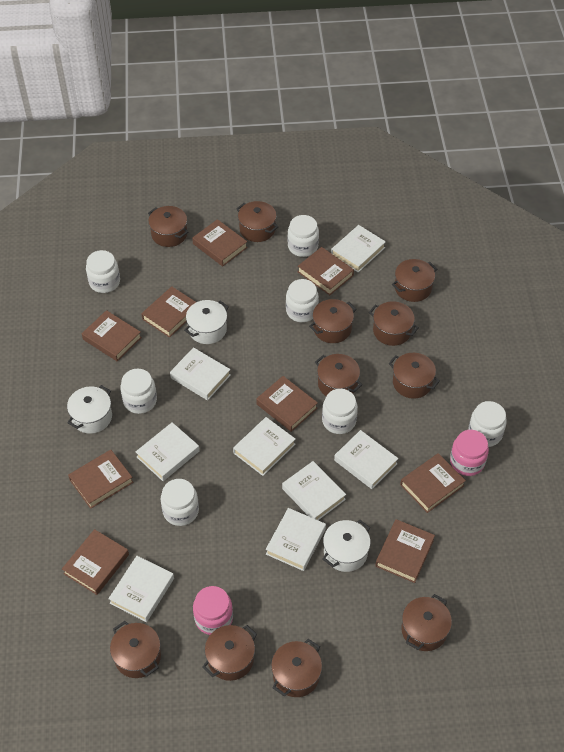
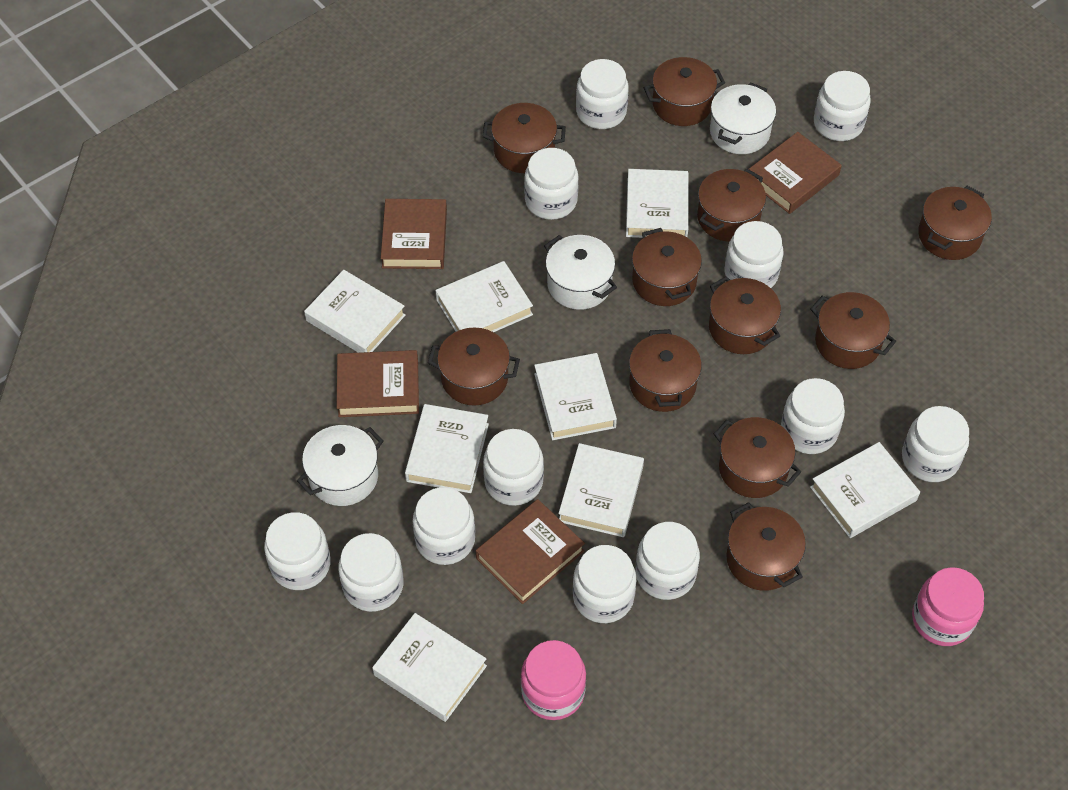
brown book: [62,529,129,595] [68,450,133,509] [82,310,142,361] [141,286,196,338] [192,219,248,266] [256,376,318,432] [298,247,354,295] [375,519,435,583] [400,453,466,513] = 9 -> [337,350,419,417] [381,199,447,269] [476,499,585,604] [749,132,841,214] = 4
white jar: [86,250,120,293] [120,369,157,414] [161,479,199,526] [286,279,319,322] [287,215,319,257] [322,389,358,434] [468,401,507,447] = 7 -> [264,512,331,590] [338,533,404,612] [413,487,475,565] [483,429,544,506] [524,148,579,220] [573,545,636,623] [576,59,629,129] [636,522,700,600] [725,221,783,288] [781,378,845,454] [814,71,871,141] [902,406,969,482] = 12

